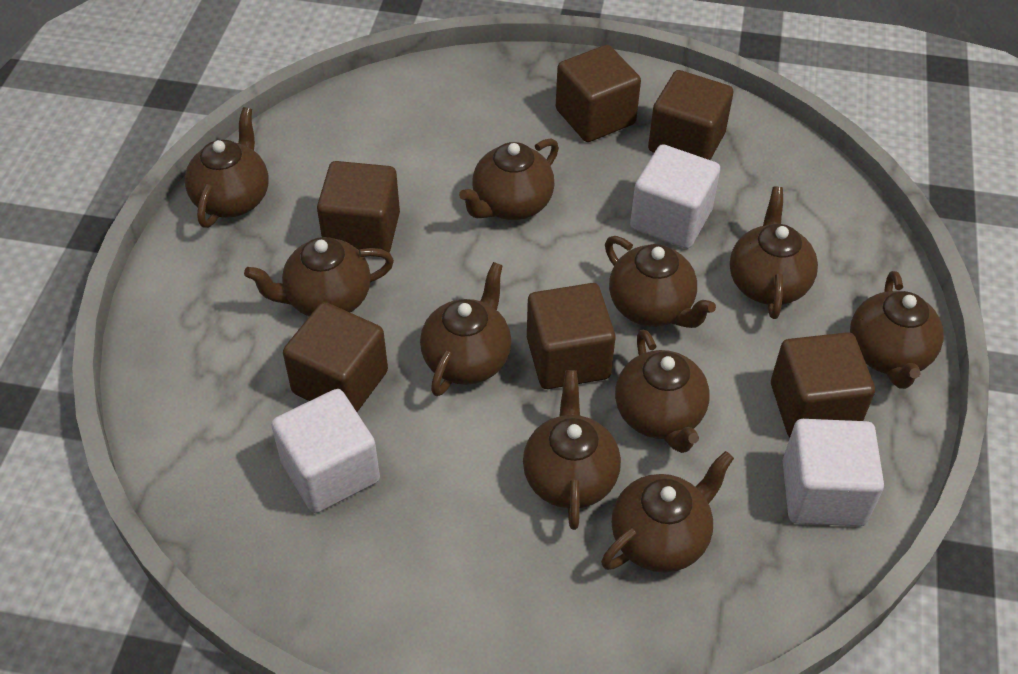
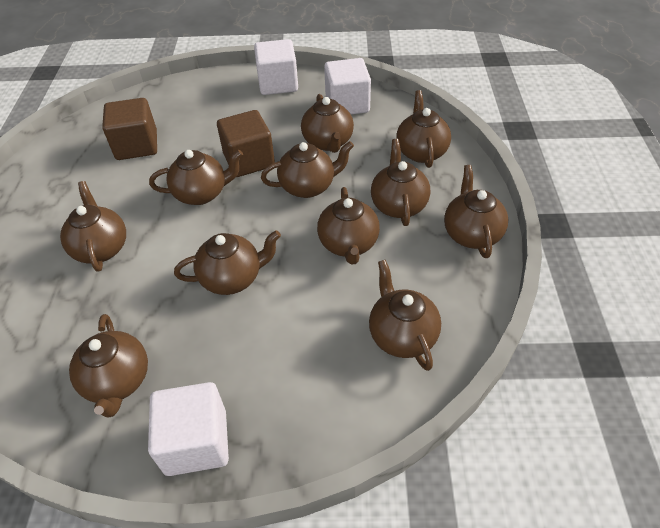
brown cube: [283,302,388,412] [317,161,400,257] [527,283,616,389] [556,45,641,142] [648,70,733,160] [771,332,875,437] = 6 -> [102,98,157,160] [217,110,275,177] = 2
brown teapot: [185,107,269,228] [244,237,394,316] [420,262,511,396] [459,138,559,220] [523,370,621,530] [601,451,734,573] [605,236,716,328] [615,330,710,453] [730,187,818,319] [850,271,944,389] = 10 -> [60,181,126,272] [69,314,148,418] [149,150,243,205] [174,230,281,295] [261,141,354,198] [301,94,354,153] [317,187,380,265] [369,260,441,371] [371,139,430,226] [396,90,451,168] [444,165,508,258] = 11

